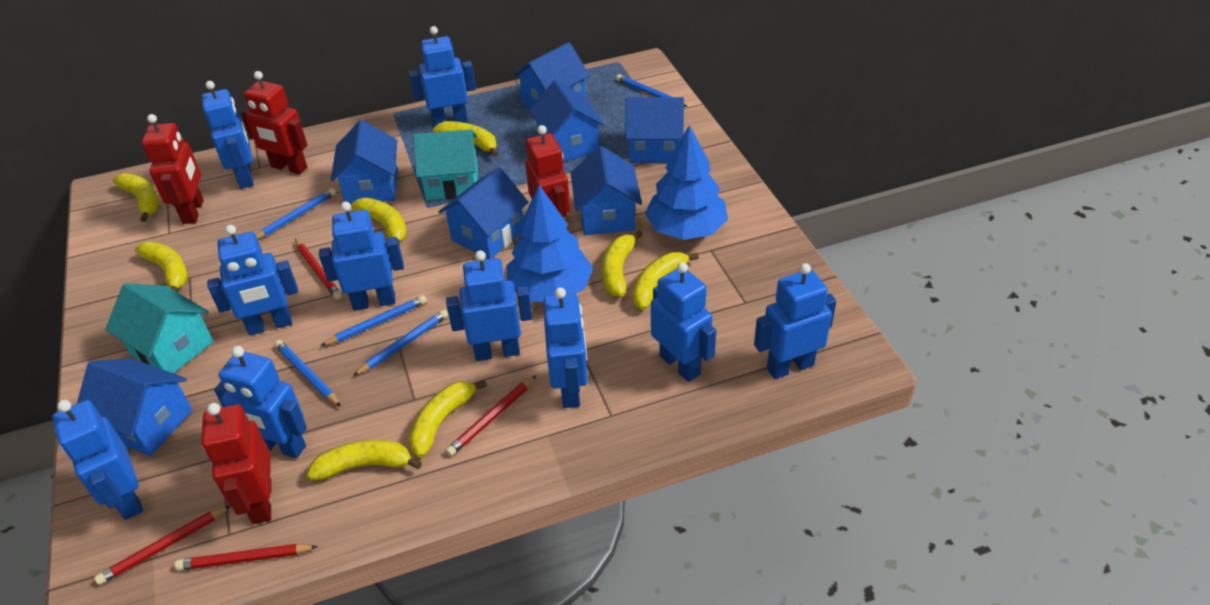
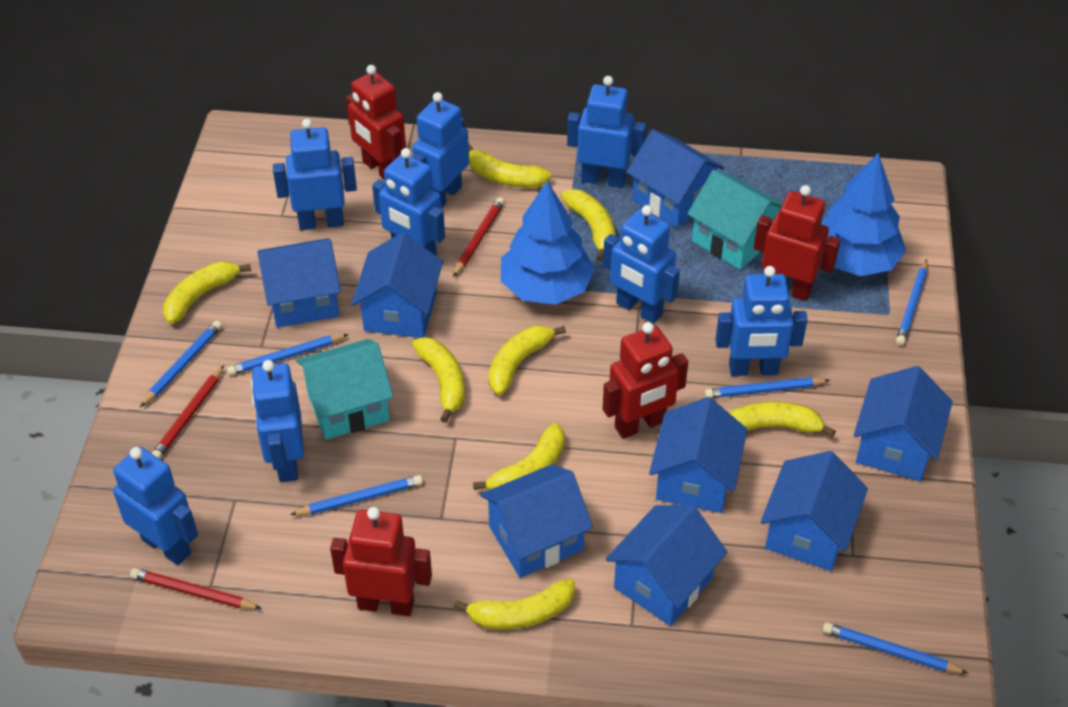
blue house: [77,358,193,456] [331,120,398,204] [438,167,529,259] [514,42,590,108] [529,80,604,162] [570,146,642,235] [625,97,684,163] = 7 -> [258,238,341,328] [351,232,443,338] [480,464,593,578] [606,505,727,626] [627,129,725,228] [649,397,747,513] [761,451,868,571] [854,366,953,481] = 8
blue pencil: [256,188,336,239] [274,340,341,407] [321,295,427,346] [353,309,448,376] [616,74,687,107] = 5 -> [140,320,222,407] [227,334,349,375] [290,475,423,515] [704,377,830,398] [823,622,968,674] [896,259,927,345] = 6
blue robot: [52,400,143,520] [201,81,254,189] [207,225,298,335] [214,346,307,458] [319,202,404,311] [409,26,476,128] [446,250,532,361] [543,287,588,408] [651,262,716,382] [754,263,836,379] = 10 -> [113,447,198,565] [251,360,304,482] [273,118,357,230] [372,148,445,256] [412,92,469,208] [567,76,646,188] [603,205,680,324] [715,266,808,376] = 8
red pencil: [94,506,230,585] [175,544,318,571] [295,239,342,300] [446,375,536,456] = 4 -> [130,568,262,609] [152,365,224,459] [453,197,504,277] = 3

